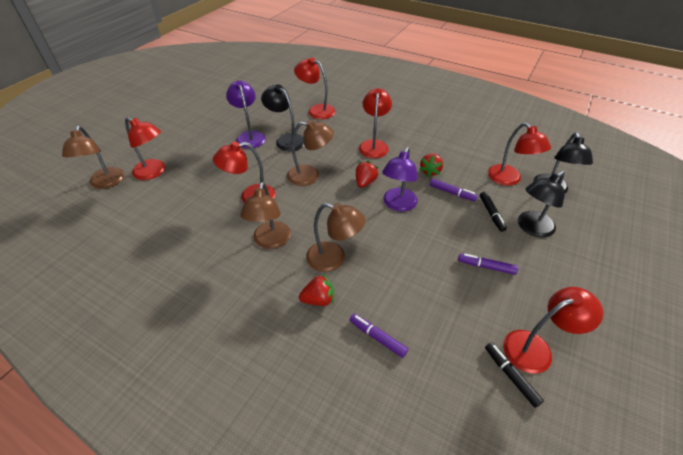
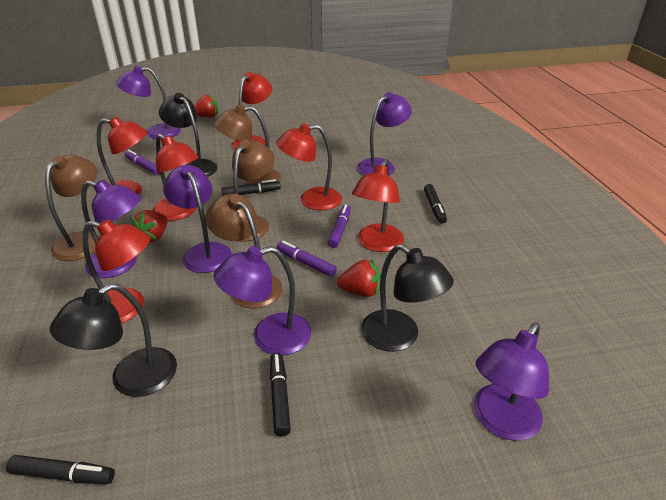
black marker: [480,192,507,232] [485,342,544,408] = 2 -> [6,455,115,484] [221,179,281,196] [270,353,291,437] [424,184,447,224] = 4
purple lamp: [226,81,266,149] [382,147,418,212] = 2 -> [81,179,141,278] [116,66,181,139] [163,165,232,273] [214,246,311,355] [357,92,412,175] [474,322,549,440] = 6

